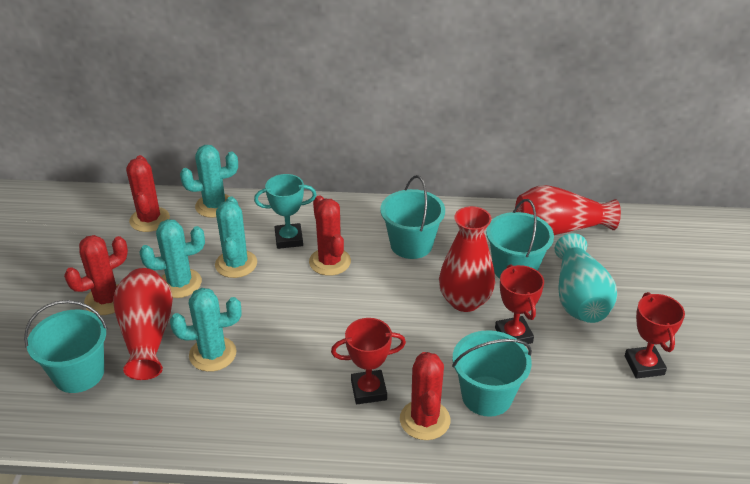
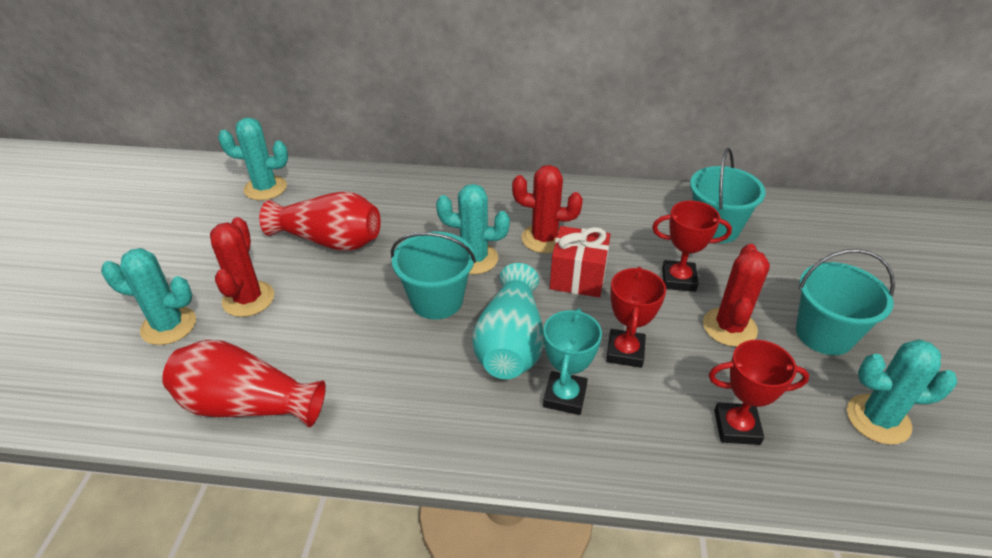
red cactus: [64,235,128,315] [126,155,170,232] [309,195,351,276] [400,352,450,440] = 4 -> [210,217,274,317] [512,165,583,253] [703,244,770,347] = 3
red gift: none = 0 -> [550,226,611,297] = 1
red vase: [113,268,173,380] [439,206,495,312] [515,185,621,235] = 3 -> [162,339,326,427] [259,191,381,251] = 2
turquoise bucket: [24,300,108,393] [380,175,445,259] [452,330,532,417] [486,199,554,279] = 4 -> [391,232,476,319] [690,148,766,243] [796,249,895,355] = 3

